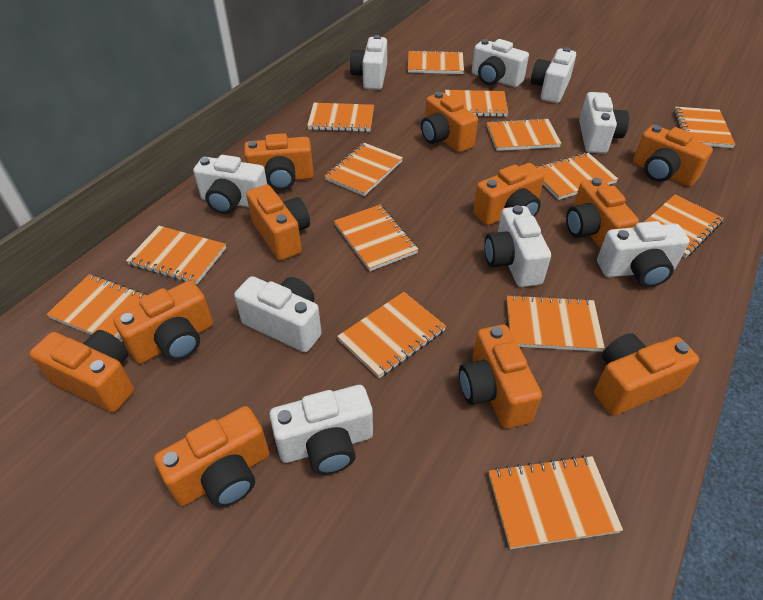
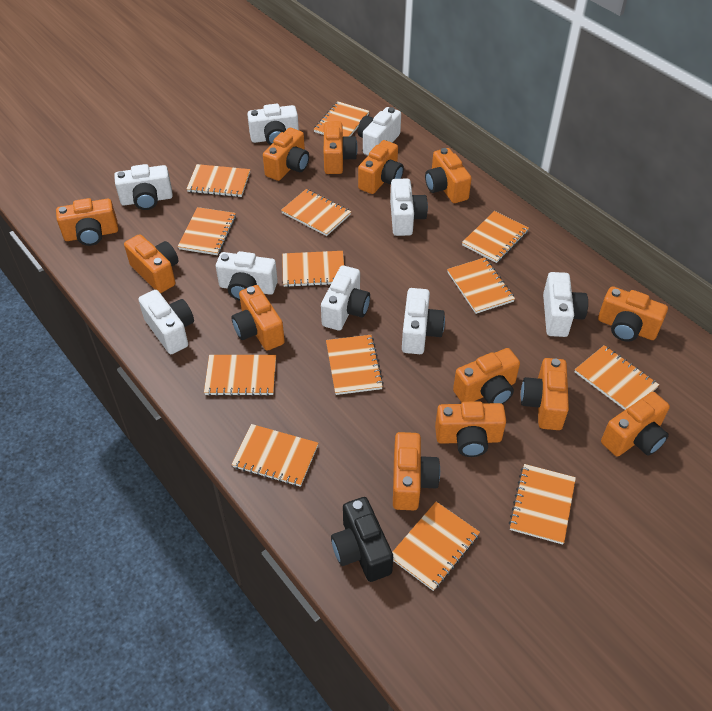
black camera: none = 0 -> [331,497,393,582] = 1
orange camera: [30,330,134,412] [113,280,213,364] [154,406,269,508] [244,133,314,190] [246,185,310,261] [421,92,478,153] [459,325,542,429] [473,163,545,225] [566,178,639,249] [594,333,699,416] [633,125,713,187] = 11 -> [56,198,118,246] [124,234,179,293] [232,285,285,351] [263,128,309,181] [324,121,358,174] [358,140,404,194] [393,432,440,510] [425,148,472,203] [435,401,506,457] [453,348,520,404] [521,358,569,430] [598,286,668,342] [601,392,670,457] = 13
orange notebook: [46,274,147,342] [126,226,226,284] [307,103,374,132] [325,143,403,196] [334,205,419,271] [337,292,446,378] [408,50,464,74] [445,90,508,117] [487,118,562,151] [489,455,623,549] [507,295,605,352] [536,153,618,200] [644,195,724,258] [674,107,736,148] = 14 -> [178,207,236,255] [187,164,250,197] [204,355,276,396] [231,424,318,487] [281,189,351,236] [282,251,344,287] [314,102,369,136] [326,335,384,395] [392,502,480,591] [447,258,515,314] [462,211,529,263] [509,464,576,545] [575,345,659,410] = 13

